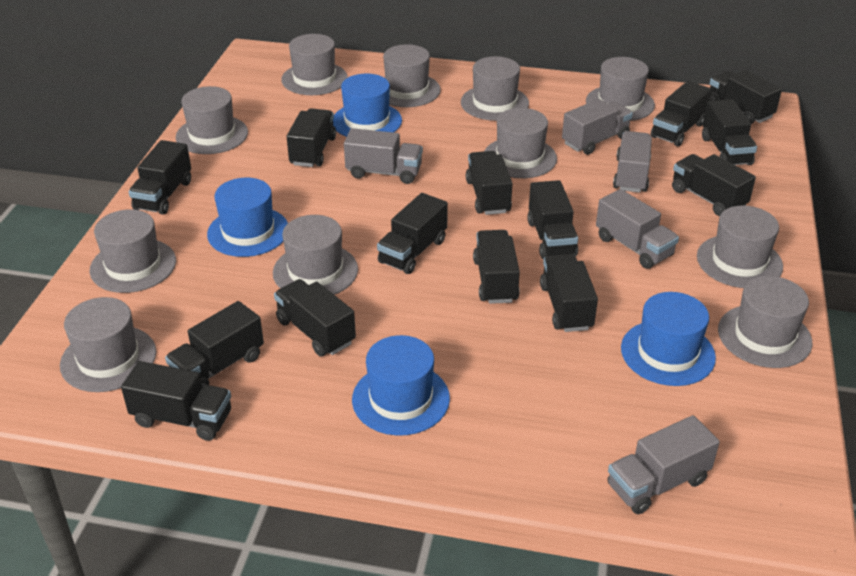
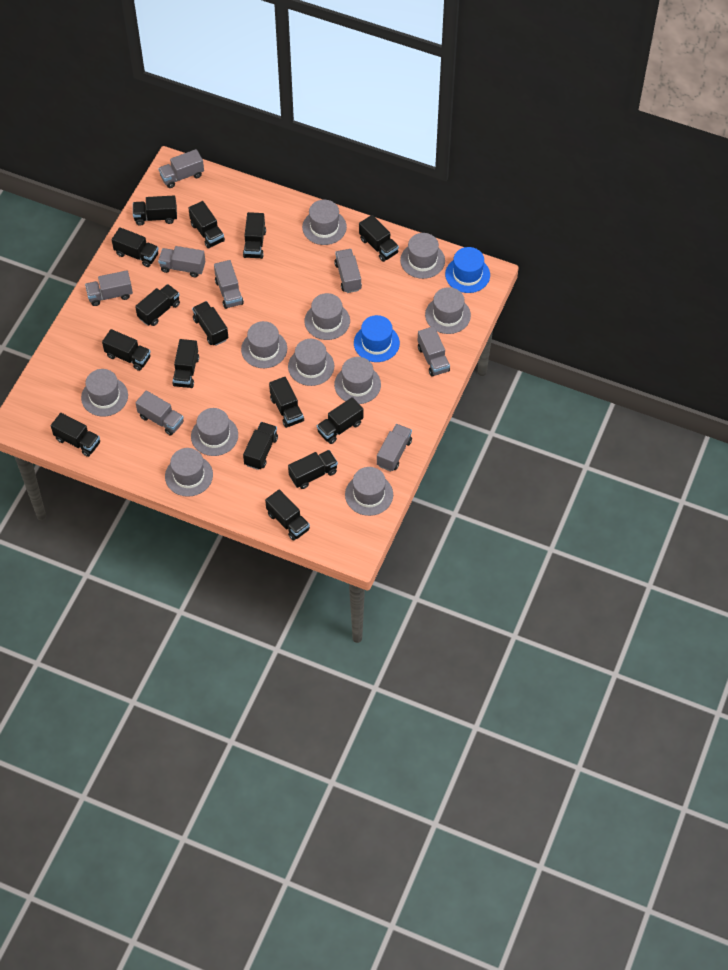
black truck: [121,361,231,441] [129,140,191,215] [165,301,264,387] [274,279,356,356] [287,108,336,167] [377,193,448,274] [466,151,512,215] [473,230,520,304] [527,180,578,259] [540,254,598,332] [651,81,712,147] [672,154,756,216] [702,99,757,165] [709,70,782,124] = 14 -> [51,413,100,457] [102,329,151,371] [112,227,159,267] [133,196,177,226] [135,284,180,326] [172,339,199,388] [188,201,225,249] [192,301,228,346] [243,212,266,259] [243,422,278,470] [265,489,310,541] [269,377,304,428] [288,450,338,489] [317,397,363,444] [359,215,399,262] = 15
blue hat: [207,178,288,257] [333,73,402,137] [352,335,450,436] [621,292,716,386] = 4 -> [354,315,400,362] [445,247,490,293] = 2
grey truck: [344,128,423,184] [562,99,633,155] [596,189,679,269] [608,415,720,514] [613,131,652,193] = 5 -> [85,270,133,306] [136,390,184,435] [158,149,204,188] [158,246,205,278] [214,260,244,309] [334,249,362,293] [377,424,412,472] [418,326,450,377] = 8

